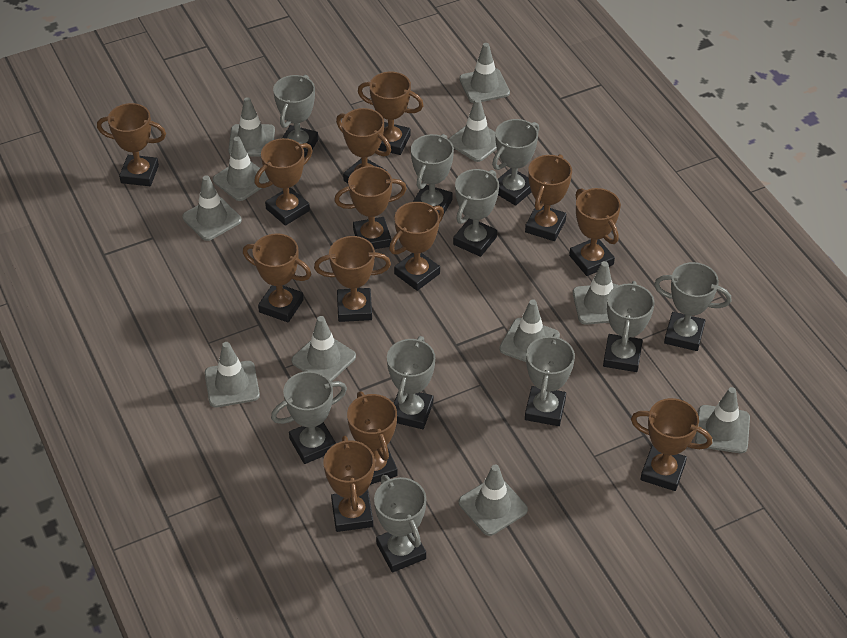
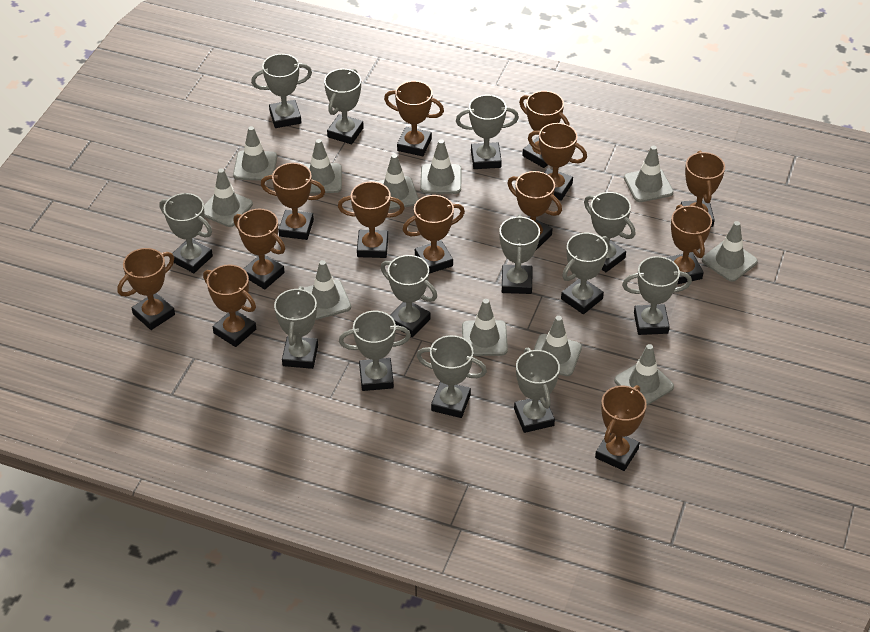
grey trophy: [271,371,347,464] [273,75,318,158] [374,475,426,573] [387,336,435,429] [411,134,454,214] [453,169,499,257] [492,119,539,206] [525,333,575,426] [603,281,655,372] [654,262,731,351] = 10 -> [160,193,213,273] [251,54,312,128] [274,286,318,369] [324,69,364,144] [339,311,411,391] [381,255,437,337] [417,335,487,418] [456,95,519,169] [499,214,540,294] [514,347,560,433] [561,233,609,314] [584,192,635,272] [622,256,692,335] = 13

